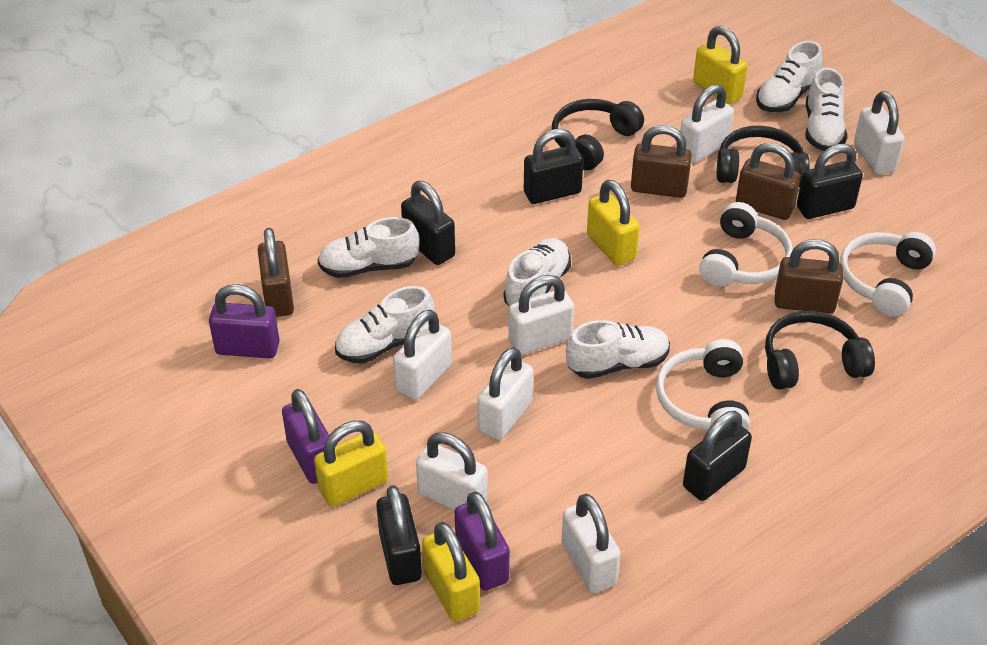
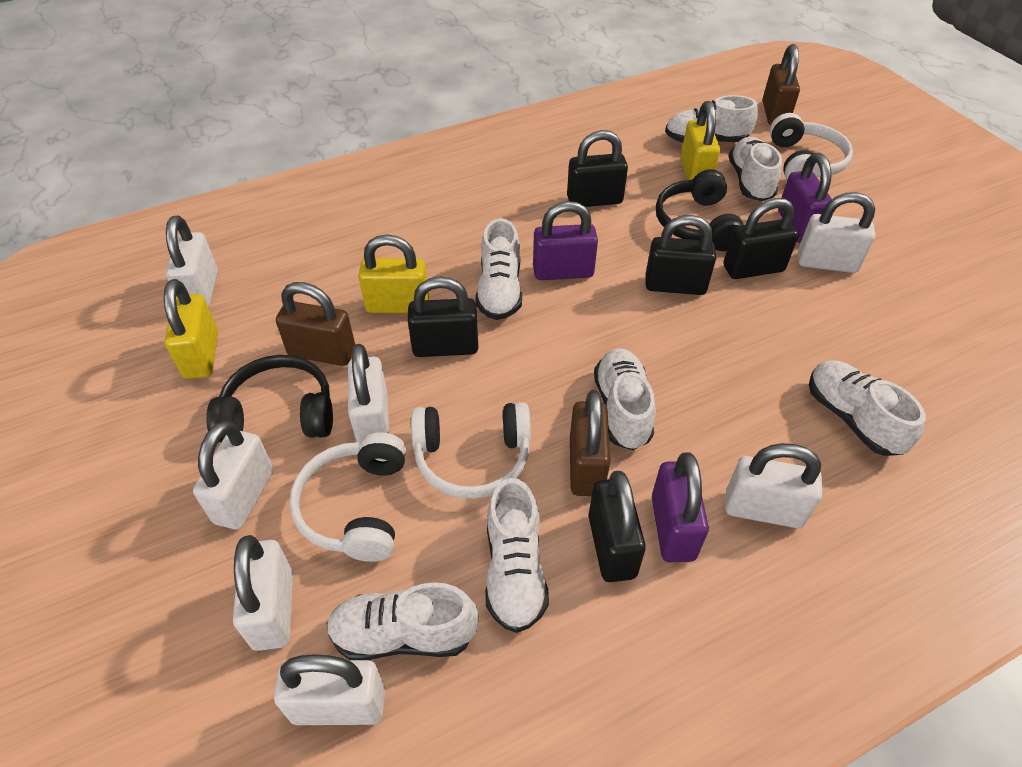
black headphones: [552,99,644,170] [716,126,810,187] [765,311,875,390] = 3 -> [206,355,333,442] [656,169,744,251] = 2
brown padlock: [258,228,294,317] [631,125,692,198] [736,143,801,220] [775,239,843,314] = 4 -> [276,282,355,366] [570,390,610,496] [763,44,800,125] = 3
white shoe: [318,217,420,278] [335,286,434,363] [504,238,571,307] [566,320,670,379] [756,41,822,112] [805,67,847,151] = 6 -> [326,582,479,660] [476,218,522,320] [485,478,549,633] [594,348,656,450] [665,95,758,143] [729,137,782,201] [809,360,926,456] = 7
yellow padlock: [314,421,388,507] [422,522,480,622] [587,180,640,266] [693,26,748,104] = 4 -> [164,279,218,379] [358,234,429,313] [680,101,720,180] = 3

